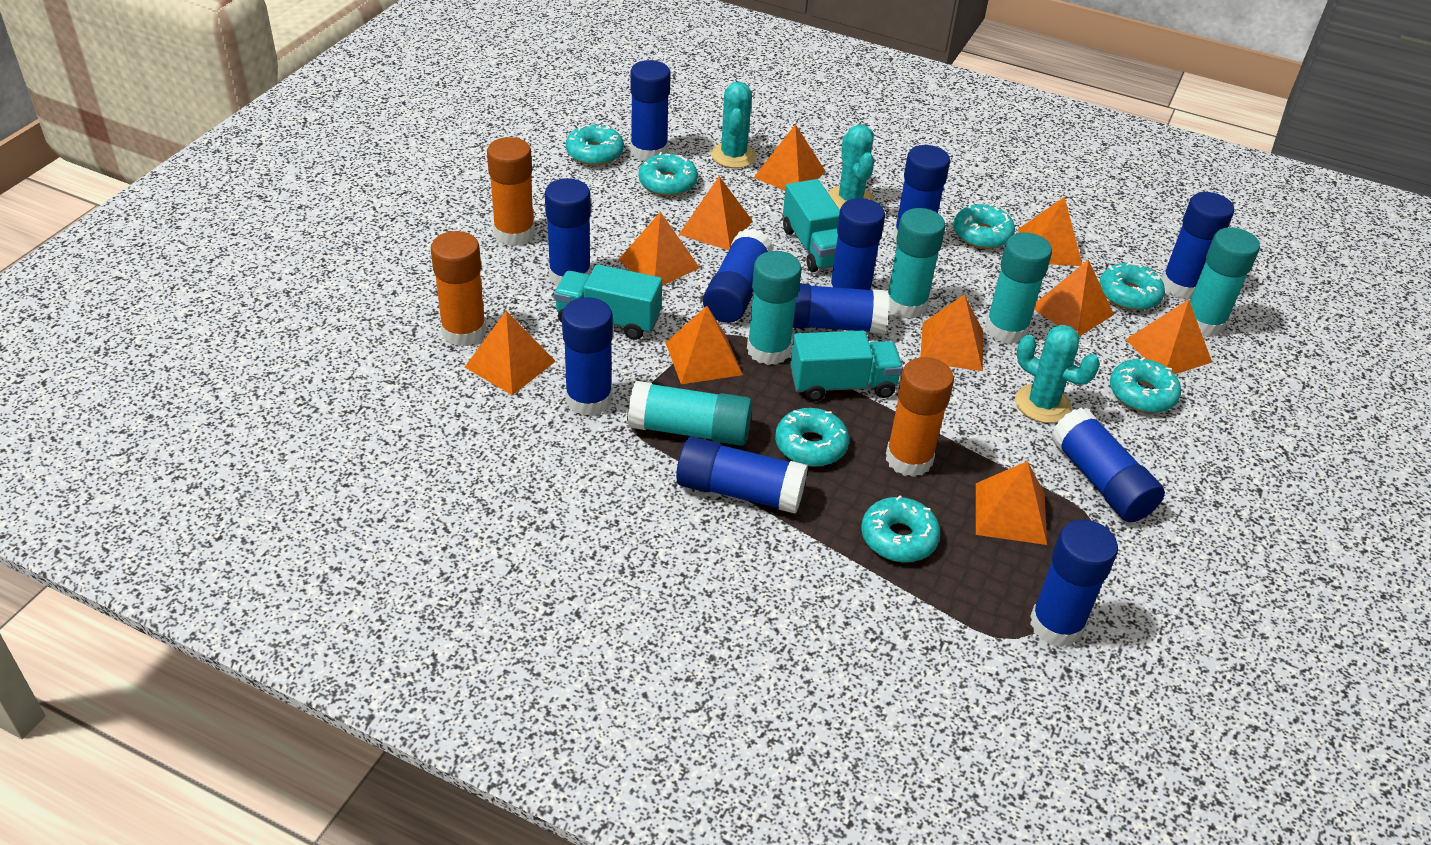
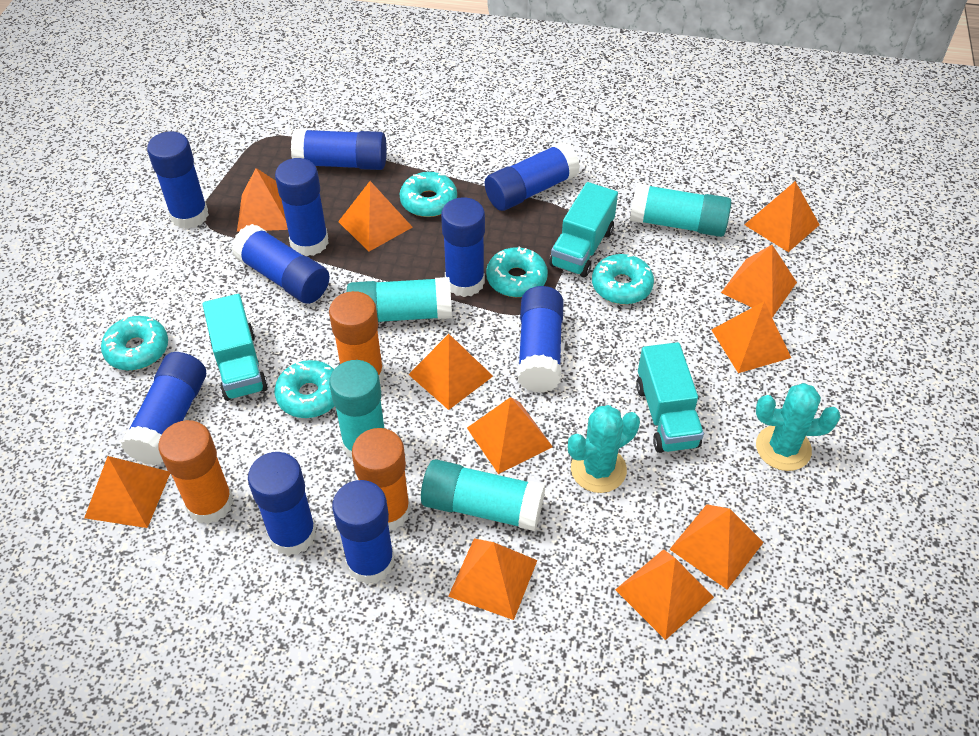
blue glue stick: [545,178,591,286] [562,297,613,416] [630,60,671,161] [676,437,808,514] [703,228,774,323] [793,283,889,334] [829,198,885,290] [894,145,950,244] [1030,520,1118,647] [1051,408,1165,522] [1162,192,1234,299] = 11 -> [121,352,206,465] [147,131,209,229] [231,224,330,304] [248,452,316,556] [275,158,329,256] [291,129,387,170] [332,480,395,584] [441,197,485,297] [485,142,580,211] [517,286,563,393] = 10
orange pyramid: [465,311,556,395] [618,212,700,286] [666,306,743,384] [678,176,752,250] [753,124,826,190] [920,294,983,371] [976,461,1047,545] [1018,197,1082,266] [1034,259,1114,336] [1125,300,1212,374] = 10 -> [84,456,170,528] [237,168,288,232] [338,181,413,252] [408,334,493,410] [448,538,537,620] [467,397,553,474] [615,549,714,640] [669,504,764,590] [711,302,791,373] [721,245,797,317] [744,181,820,252] = 11
turquoise cactus: [711,82,757,168] [828,124,875,210] [1015,325,1100,423] = 3 -> [568,405,640,493] [756,383,840,471] = 2
turquoise donut: [566,124,624,166] [639,152,698,196] [775,408,849,467] [861,496,940,562] [953,204,1015,249] [1099,262,1165,311] [1110,357,1181,413] = 7 -> [101,316,168,370] [275,360,335,418] [400,172,457,217] [486,247,548,297] [592,254,654,304] = 5
turquoise glue stick: [628,381,752,446] [747,251,802,365] [888,208,945,318] [985,232,1052,344] [1190,227,1260,337] = 5 -> [329,360,384,460] [347,277,452,322] [421,459,545,531] [630,183,731,237] = 4

